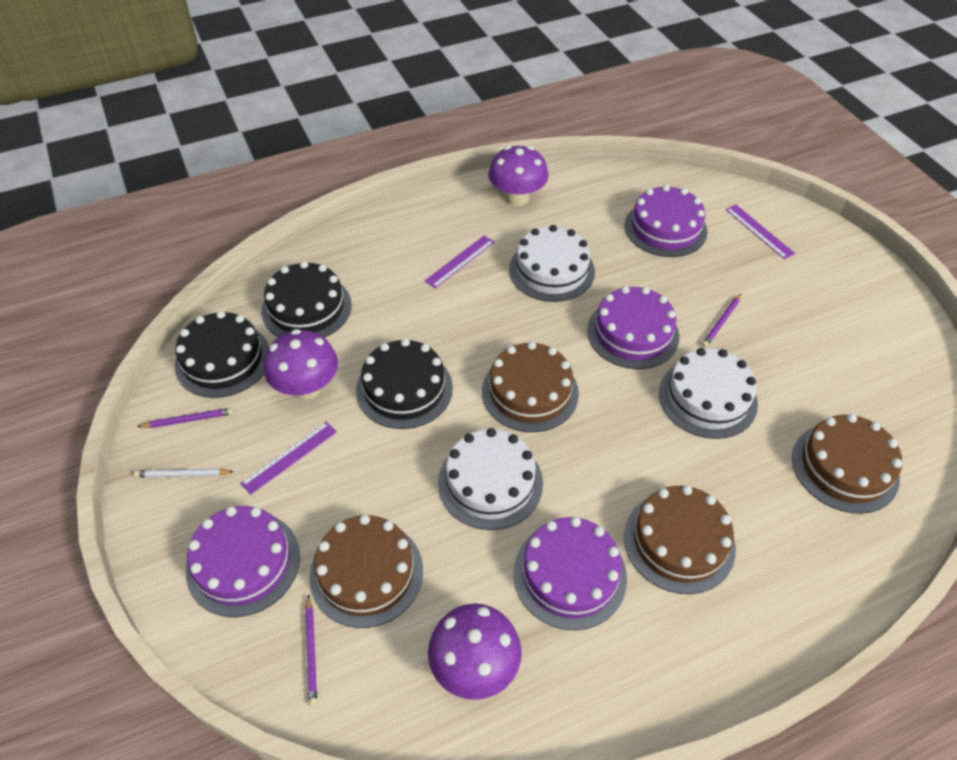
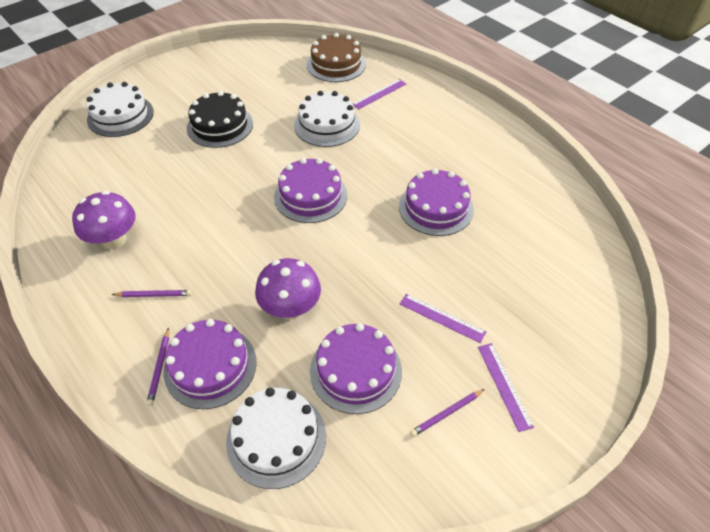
black cake: [175,311,269,398] [261,261,352,338] [356,338,453,429] = 3 -> [187,91,253,148] = 1
brown cake: [309,515,423,628] [482,341,579,432] [624,485,736,594] [792,414,902,514] = 4 -> [307,33,366,82] = 1
purple mushroom: [264,329,338,400] [428,603,522,700] [488,146,548,206] = 3 -> [72,191,136,249] [255,258,321,320] = 2
white pencil: [134,468,234,478] = 1 -> none = 0

